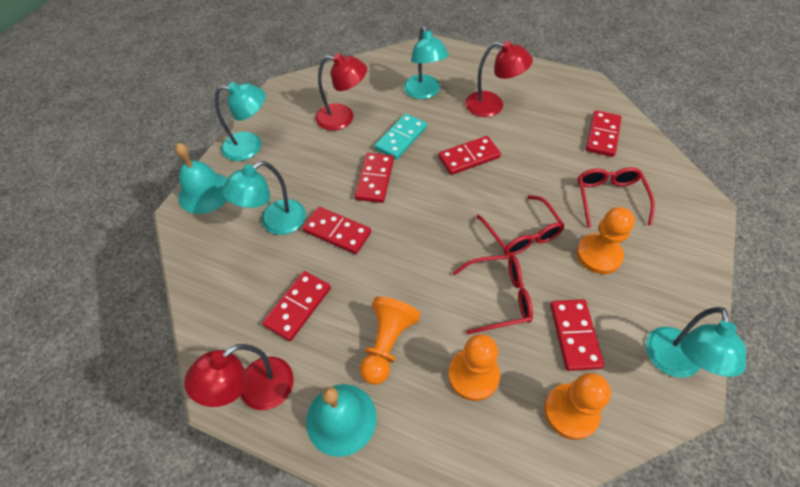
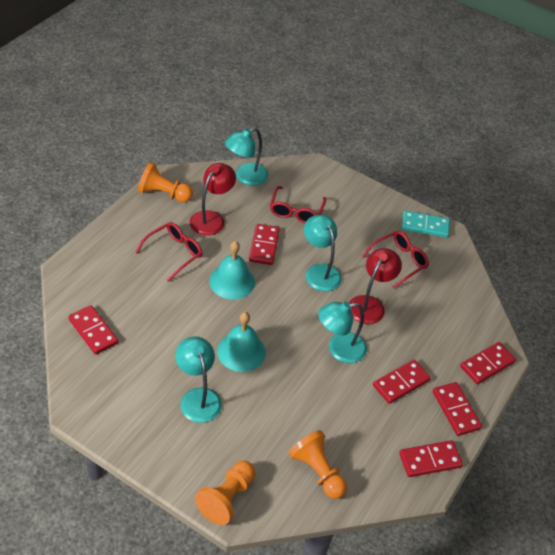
orange pawn: [360,296,420,385] [448,334,500,401] [544,373,611,440] [576,207,635,274] = 4 -> [138,162,193,202] [195,461,255,525] [289,430,347,499] = 3
red lamp: [184,344,294,410] [315,53,367,131] [465,41,533,117] = 3 -> [190,163,236,236] [349,248,402,324] = 2

